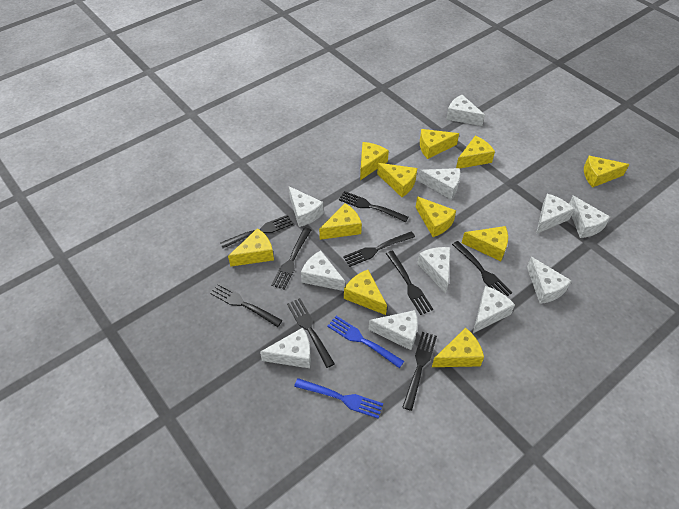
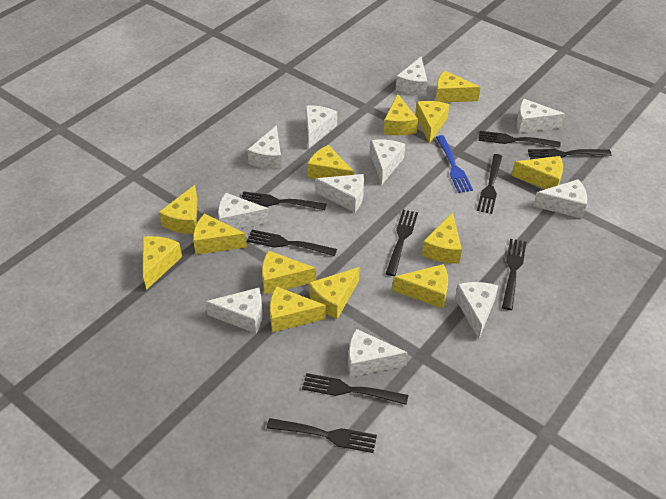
blue fork: [294,378,383,419] [327,316,404,368] = 2 -> [436,135,473,193] = 1
yellow cheese: [228,228,274,267] [319,203,362,240] [344,270,387,315] [360,142,389,180] [377,163,417,197] [416,196,456,237] [420,129,459,159] [432,327,484,367] [456,136,495,168] [462,226,508,261] [584,156,629,188] = 11 -> [143,236,182,290] [159,185,197,234] [193,213,247,255] [262,251,316,294] [270,286,326,332] [308,145,354,179] [309,267,360,319] [384,94,418,135] [392,264,448,309] [415,101,449,144] [422,212,462,264] [435,71,481,102] [512,156,563,189] = 13

